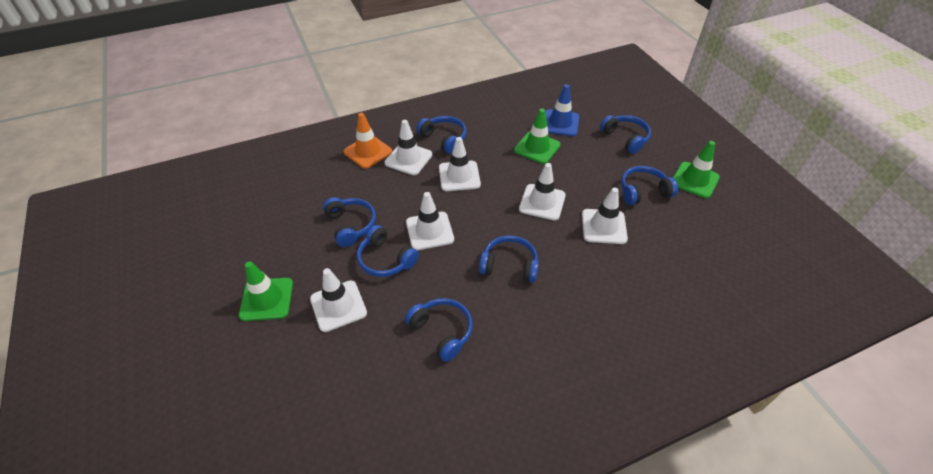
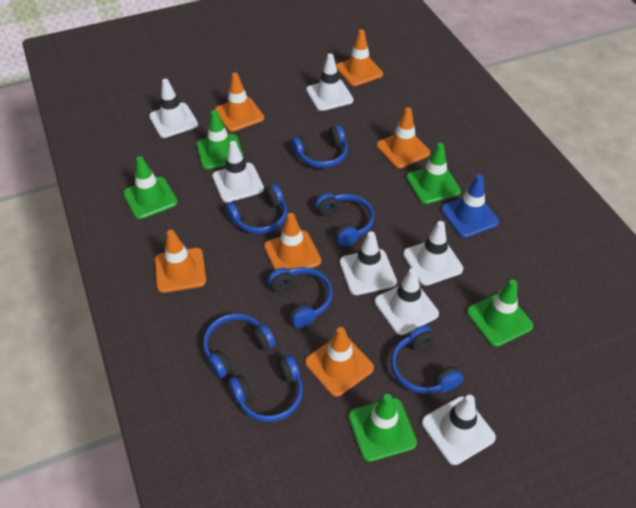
green traffic cone: [239,261,293,321] [514,109,561,164] [673,141,720,198] = 3 -> [123,156,178,219] [197,110,244,170] [349,394,417,462] [407,143,461,204] [467,279,533,347] = 5
orange traffic cone: [344,113,392,169] = 1 -> [155,230,206,293] [215,73,264,132] [264,213,321,270] [305,327,374,397] [336,29,383,86] [377,107,430,168] = 6
white traffic cone: [310,268,367,332] [385,120,432,175] [406,192,454,250] [439,137,481,191] [519,163,566,220] [582,187,628,244] = 6 -> [149,79,198,138] [212,141,264,203] [306,53,353,111] [340,231,397,295] [375,268,439,335] [403,221,463,286] [422,395,496,465] = 7

